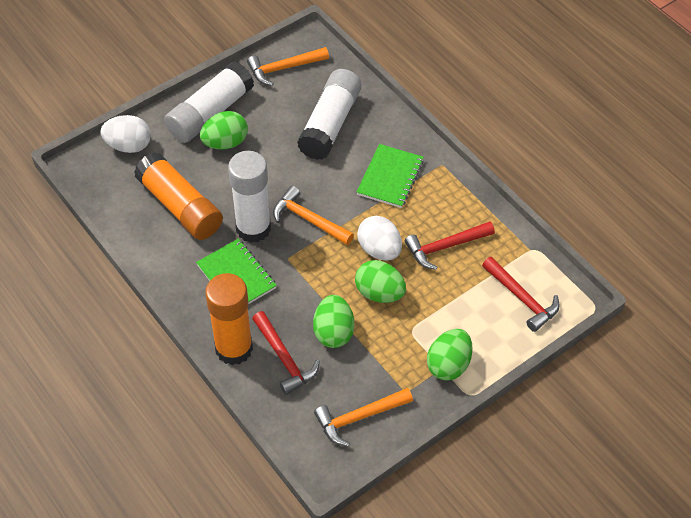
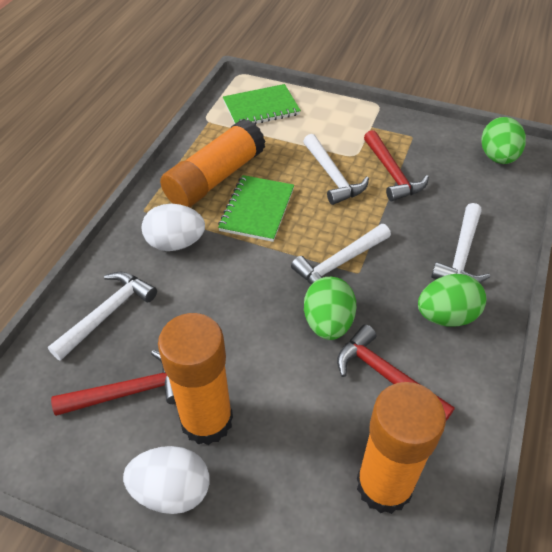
green egg: [200,111,248,149] [313,295,354,348] [355,260,406,303] [427,329,473,381] = 4 -> [304,277,356,340] [418,274,486,327] [481,117,526,164] = 3
orange glue stick: [134,152,223,240] [205,273,253,365] = 2 -> [158,313,233,445] [160,119,266,208] [357,382,446,514] = 3
orange hammer: [247,47,329,86] [273,186,354,245] [314,388,413,446] = 3 -> none = 0
white glue stick: [164,62,254,143] [228,151,271,243] [297,69,362,160] = 3 -> none = 0
white hammer: none = 0 -> [48,272,157,361] [291,224,391,285] [303,134,369,205] [431,203,490,283] = 4

